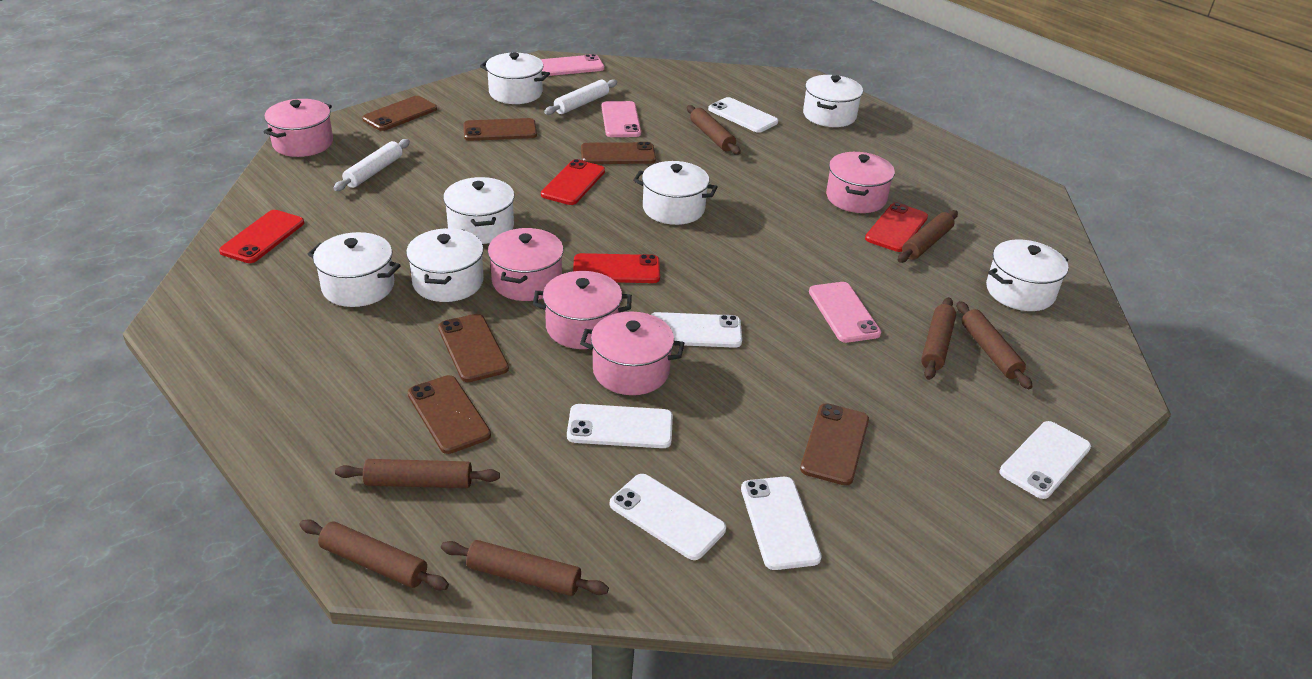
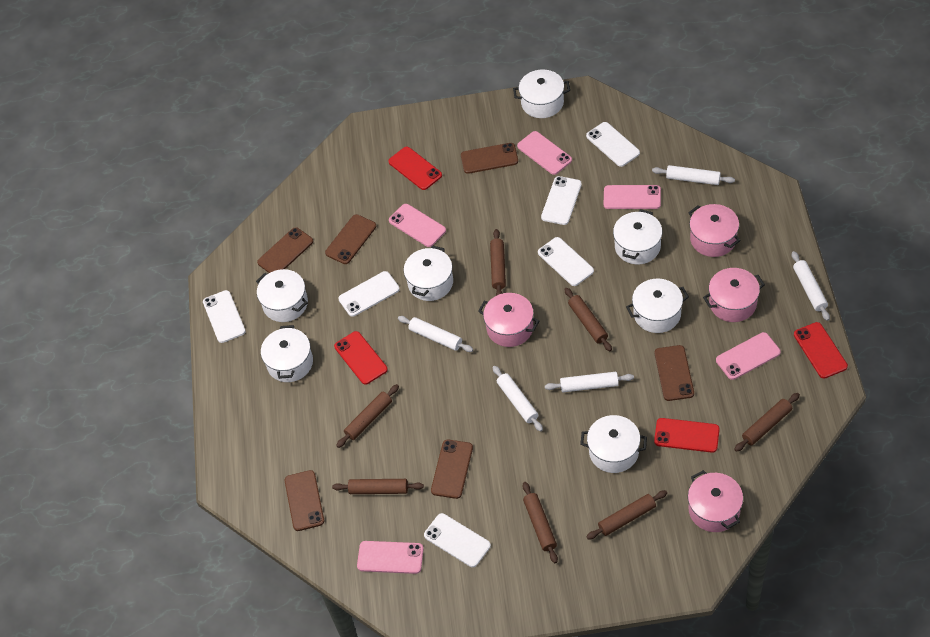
pink phone: [540,54,605,76] [602,101,641,137] [809,282,881,343] = 3 -> [357,541,424,574] [389,204,446,247] [517,131,572,175] [604,185,661,209] [716,332,781,380] = 5
pink pot: [264,99,333,157] [488,228,564,301] [533,271,632,349] [580,312,684,395] [826,152,895,213] = 5 -> [478,293,539,347] [688,204,741,257] [688,470,743,532] [703,268,765,322] = 4
white rolling pin: [334,139,410,191] [544,79,617,115] = 2 -> [398,316,473,352] [493,366,543,432] [545,372,634,392] [652,165,735,185] [792,251,830,321] = 5

